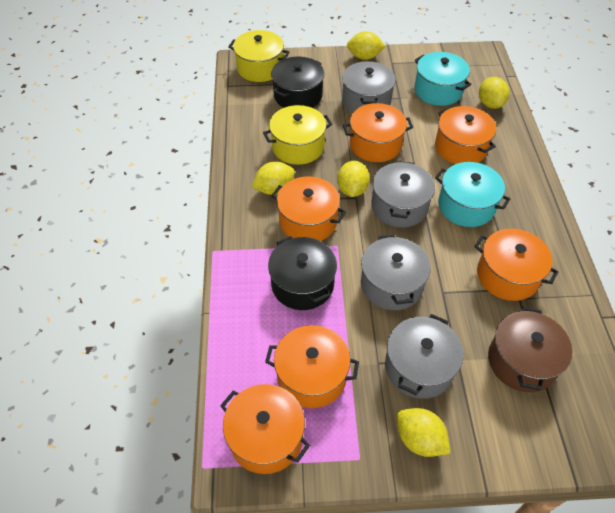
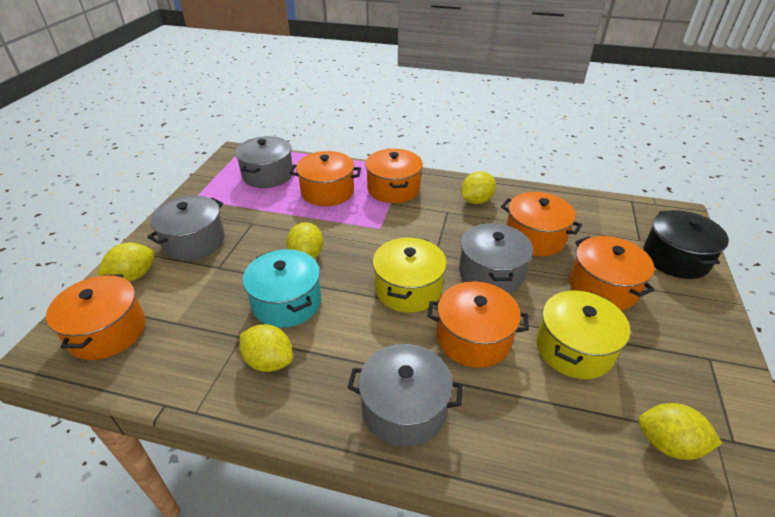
black pot: [268,236,337,310] [271,57,324,108] = 2 -> [643,210,729,279] = 1
brown pot: [488,307,572,392] = 1 -> none = 0
turquoise pot: [414,52,471,106] [435,162,510,227] = 2 -> [243,249,321,328] = 1

